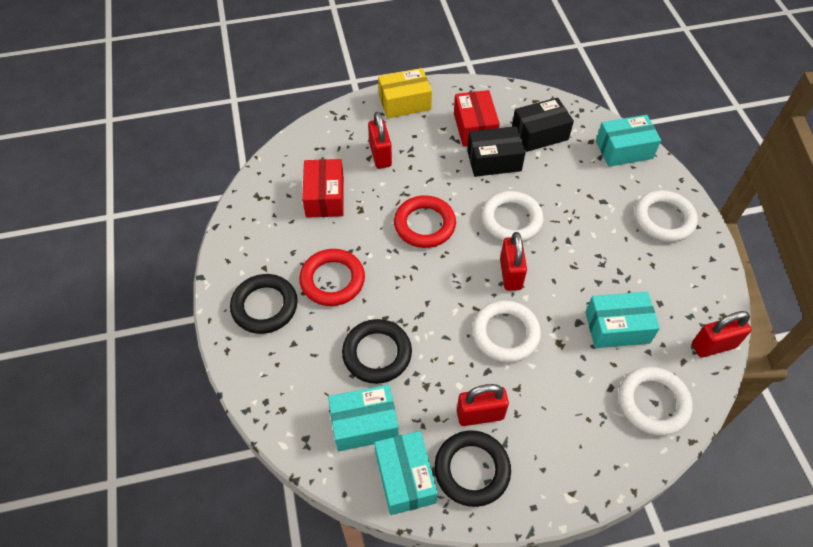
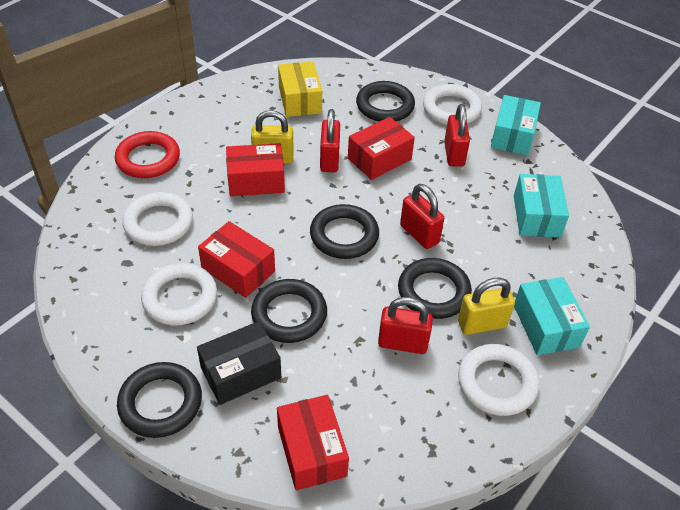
black box: [467,126,526,177] [512,97,574,152] = 2 -> [197,321,281,405] = 1
black ring: [230,274,298,334] [342,319,412,384] [434,430,511,507] = 3 -> [117,362,202,438] [251,279,327,343] [310,204,379,259] [356,81,415,122] [398,258,472,319] = 5
red box: [302,159,344,218] [454,90,500,147] = 2 -> [198,221,275,298] [226,143,285,196] [277,395,349,490] [348,117,415,180] = 4
red ring: [299,249,365,306] [394,195,456,248] = 2 -> [115,131,180,178] = 1
turquoise box: [328,385,399,451] [374,431,438,515] [585,292,660,348] [596,115,661,167] = 4 -> [491,95,541,156] [514,174,569,238] [514,277,590,355] = 3
yellow padlock: none = 0 -> [251,110,294,164] [458,278,515,335] = 2

